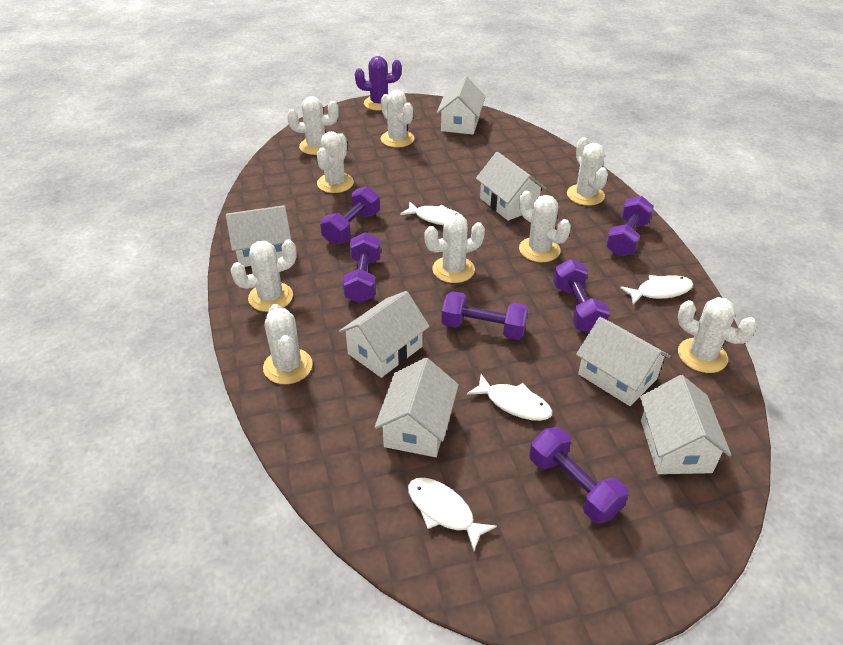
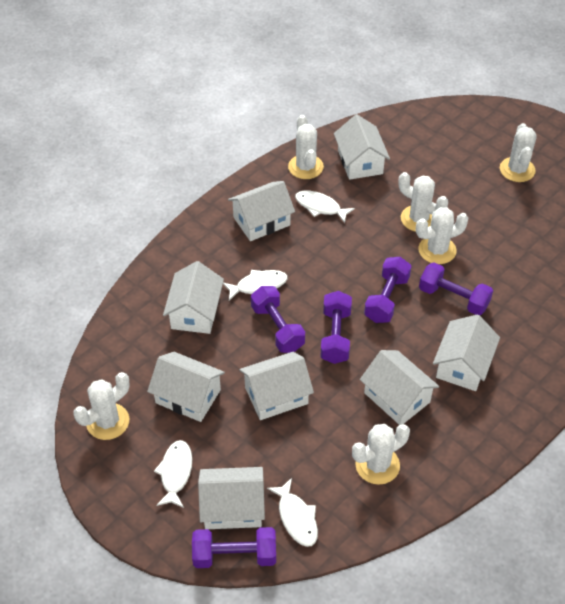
purple cactus: [355,56,402,111] = 1 -> none = 0
purple dumbbell: [320,186,380,245] [342,232,381,303] [441,291,528,340] [529,427,629,524] [553,259,610,333] [606,196,654,256] = 6 -> [192,527,276,568] [251,286,305,353] [320,291,352,364] [364,257,412,323] [419,262,493,315] = 5
white cactus: [231,240,297,312] [263,304,313,384] [287,96,339,155] [317,131,354,193] [381,90,414,148] [424,214,485,283] [519,191,571,262] [567,137,608,206] [678,297,757,373] = 9 -> [73,372,129,440] [288,115,324,179] [352,424,410,485] [398,172,448,232] [416,207,468,264] [500,123,537,182] = 6
white house: [226,205,292,267] [339,291,430,378] [374,357,459,457] [437,76,486,135] [476,152,547,221] [576,317,671,406] [640,375,732,474] = 7 -> [147,352,225,422] [163,261,224,334] [198,467,265,529] [228,181,295,241] [240,352,314,420] [334,114,390,180] [360,350,439,425] [433,314,500,391] = 8

